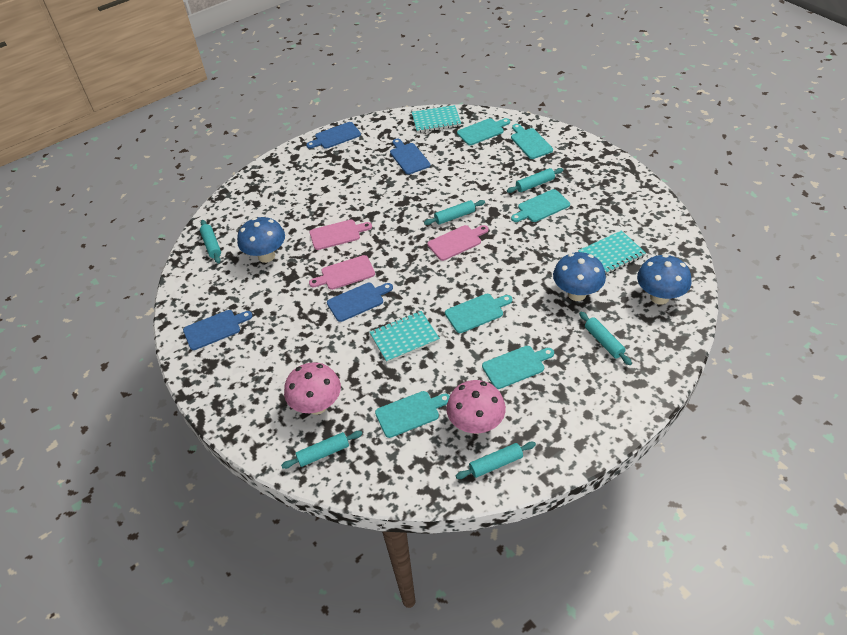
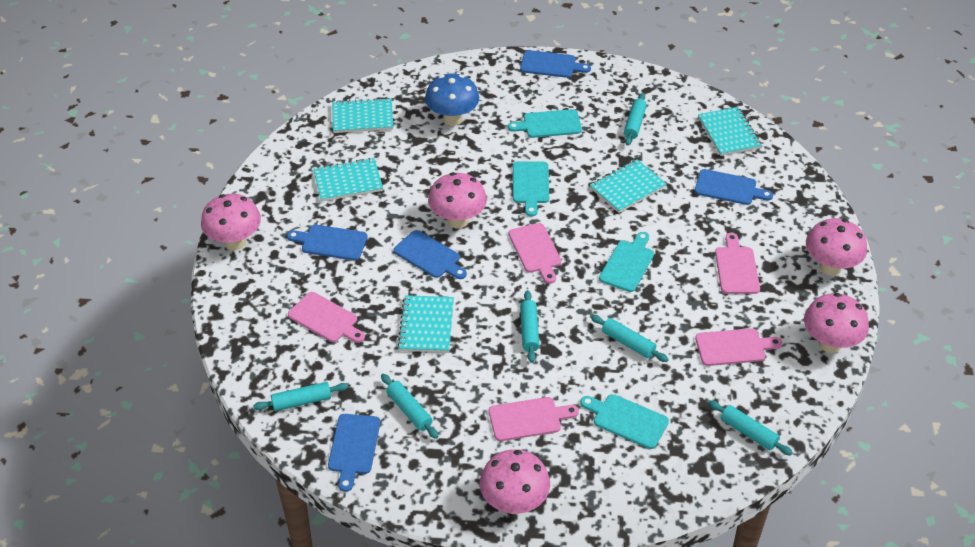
blue cutting board: [183,310,253,350] [306,122,361,149] [327,283,393,322] [390,139,430,175] = 4 -> [287,225,368,260] [328,414,380,492] [394,230,467,279] [520,50,591,78] [695,169,773,205] = 5
blue mushroom: [237,217,285,263] [553,252,606,301] [637,254,692,304] = 3 -> [425,74,479,126] = 1
pink cutting board: [309,220,372,250] [309,255,375,290] [428,225,488,261] = 3 -> [288,292,365,343] [489,397,579,441] [508,223,561,284] [695,328,782,366] [715,233,760,294] = 5
pink mushroom: [284,362,341,415] [446,380,506,434] = 2 -> [201,194,261,250] [428,172,487,228] [480,449,550,514] [804,293,869,353] [806,218,867,276] = 5
turquoise cutting board: [375,391,450,438] [445,294,512,333] [457,118,510,145] [482,346,554,389] [511,124,553,159] [511,189,570,222] = 6 -> [508,109,582,138] [513,161,549,216] [580,394,669,449] [599,232,654,292] = 4
turquoise notebook: [370,311,440,363] [412,105,461,133] [578,230,646,275] = 3 -> [313,158,383,202] [332,98,393,133] [398,295,454,353] [590,159,667,213] [698,107,762,156] = 5

